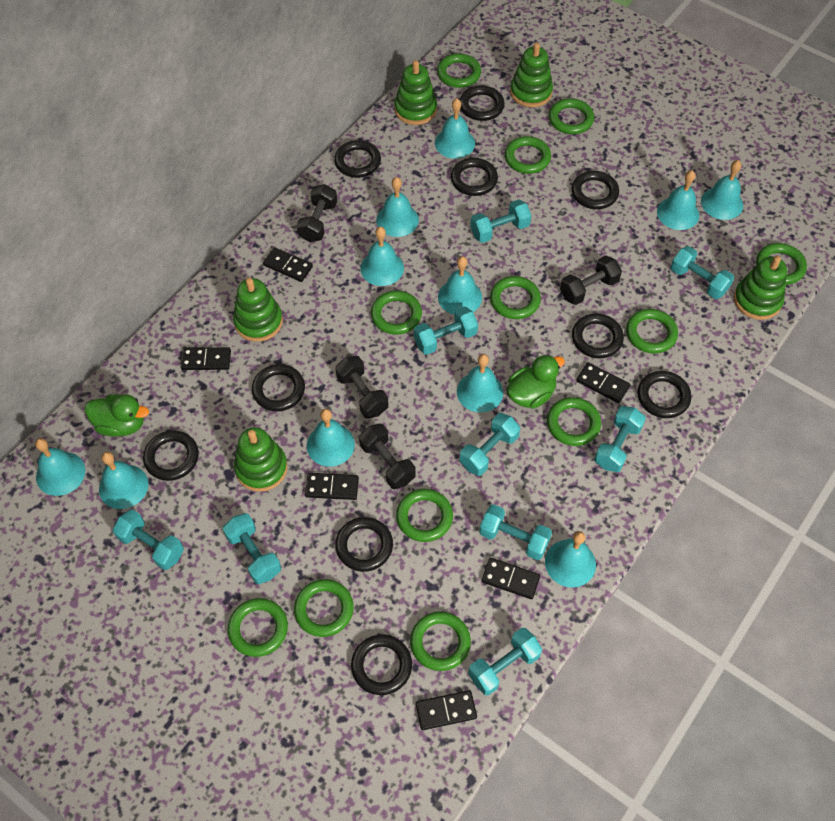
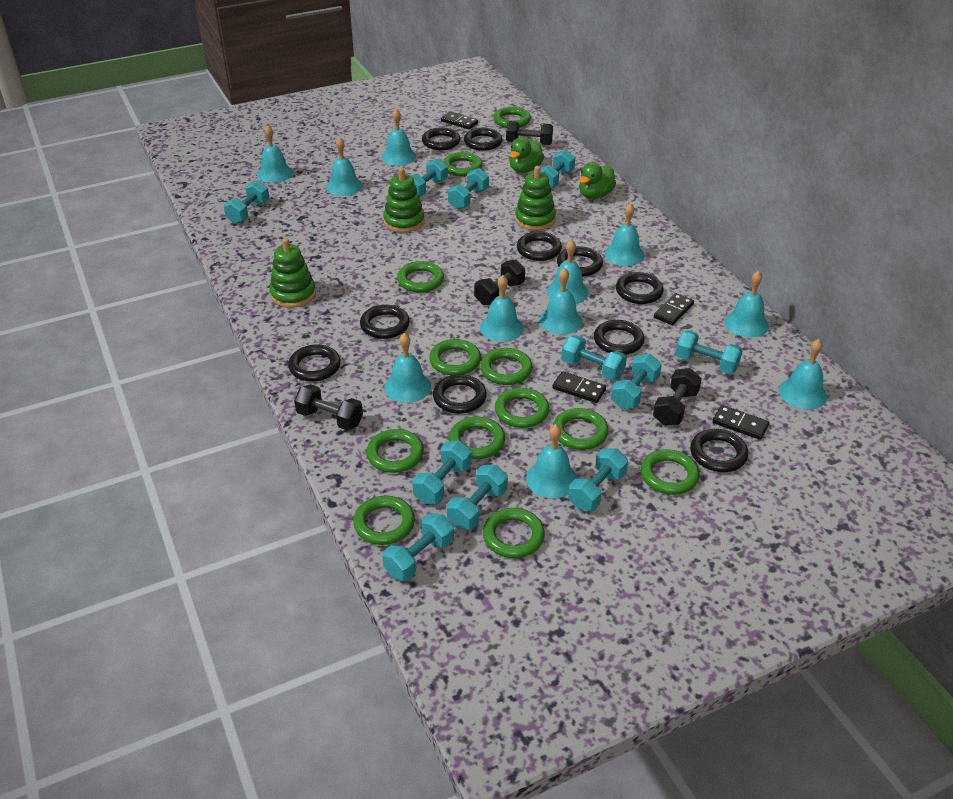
black domino: [180,347,231,370] [263,247,313,282] [305,473,359,500] [416,690,477,730] [482,558,540,599] [576,362,630,403] = 6 -> [441,111,478,130] [552,371,606,403] [654,293,694,325] [712,405,769,440] = 4
green stacking toy: [233,278,283,342] [234,427,288,492] [394,60,437,125] [510,43,553,107] [734,256,787,320] = 5 -> [270,238,316,308] [383,168,425,233] [515,166,556,231] = 3
turquoise dumbbell: [113,509,184,570] [223,513,281,584] [414,306,478,355] [460,413,520,476] [468,628,542,696] [470,199,531,243] [479,504,552,560] [594,406,646,472] [671,246,734,299] = 9 -> [224,180,270,224] [382,513,454,581] [410,158,448,197] [412,441,472,504] [447,465,508,530] [448,168,489,210] [541,150,575,188] [561,335,627,381] [568,448,628,511] [611,354,662,409] [675,330,743,374] = 11

